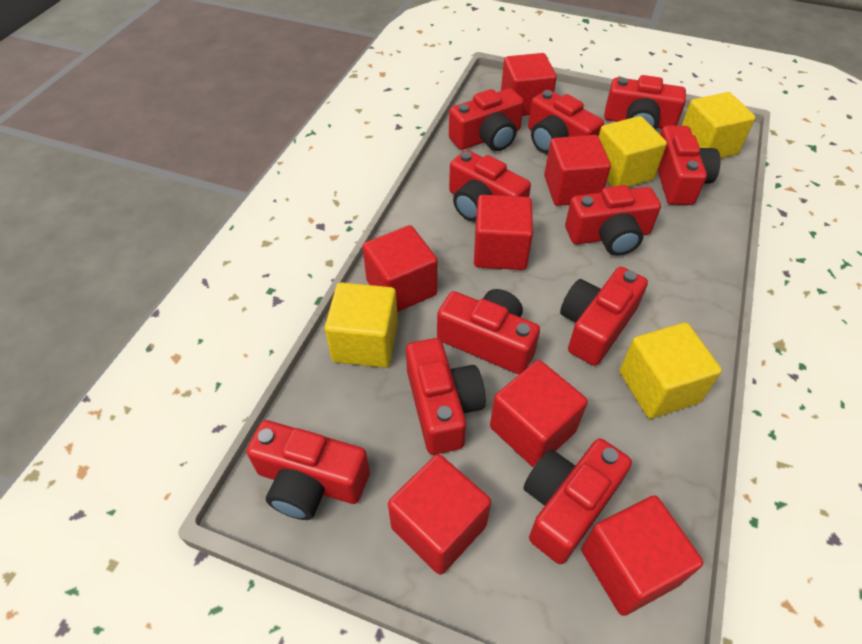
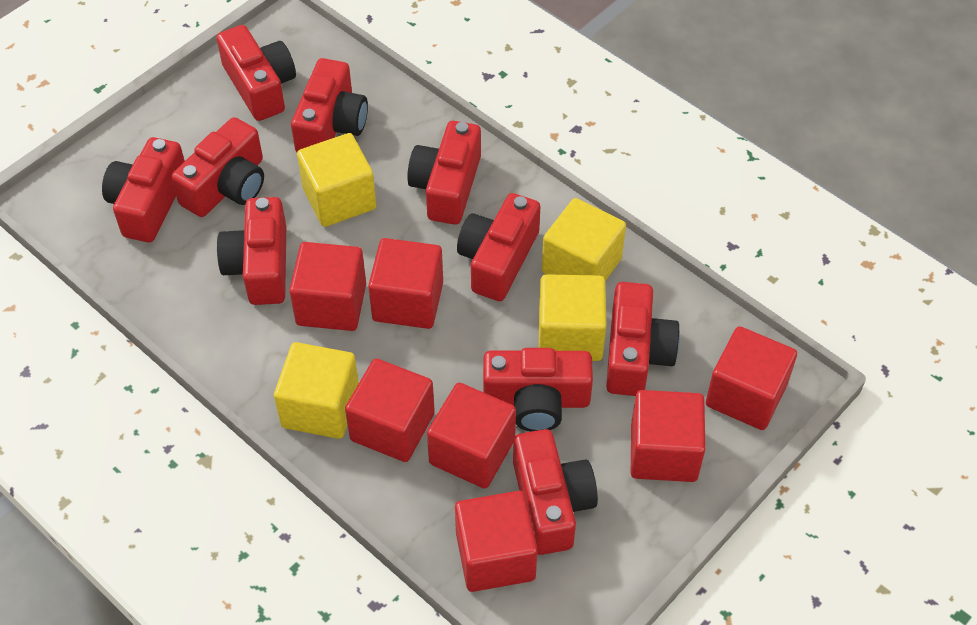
red camera: [247,420,370,520] [406,338,486,455] [437,289,540,374] [449,88,524,151] [449,150,531,222] [523,439,632,564] [528,90,604,154] [560,267,648,366] [565,185,661,256] [604,75,686,130] [658,126,721,205] = 11 -> [102,137,185,242] [171,117,264,217] [217,25,296,121] [217,197,286,305] [291,58,368,152] [407,121,481,225] [457,193,540,301] [483,348,593,432] [513,429,598,555] [606,282,680,396] = 10

